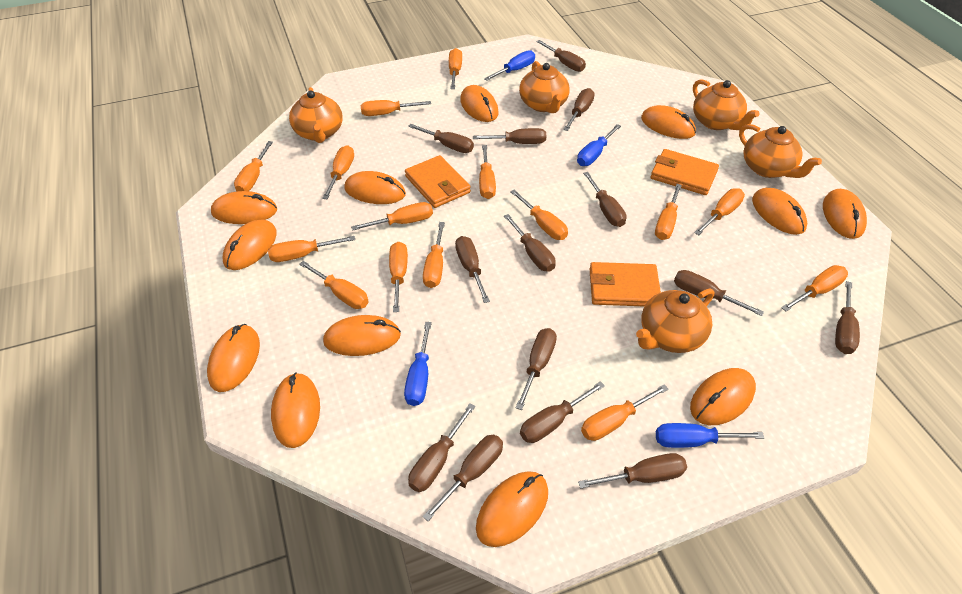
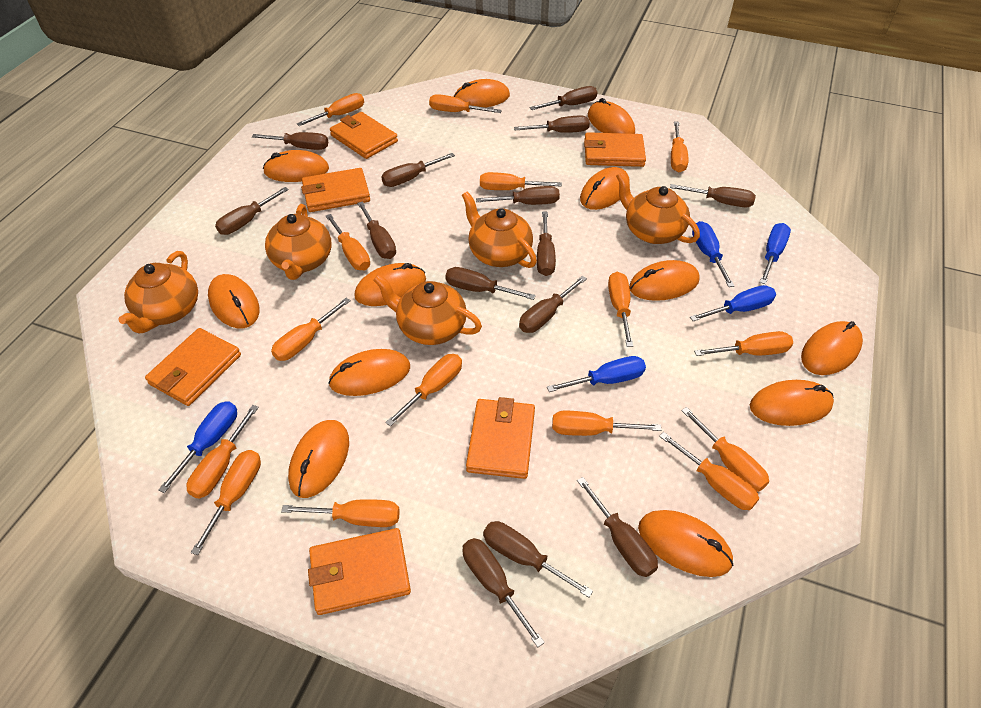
blue screwdriver: [404,322,432,406] [484,50,535,81] [577,124,621,166] [656,423,764,448] = 4 -> [158,401,237,493] [547,356,646,392] [690,285,776,321] [692,221,734,287] [760,223,791,284] = 5
orange wallet: [405,155,471,208] [590,262,661,306] [651,149,719,195] = 3 -> [145,328,241,406] [301,168,370,212] [308,528,411,615] [330,112,398,159] [466,397,535,479] [584,132,646,167] = 6

